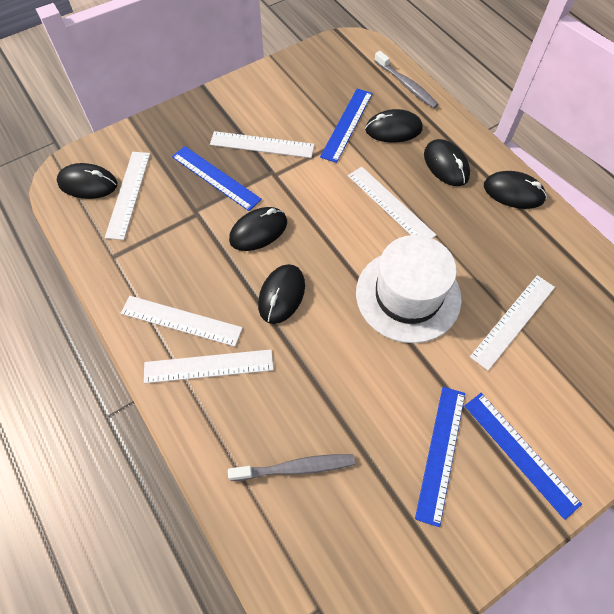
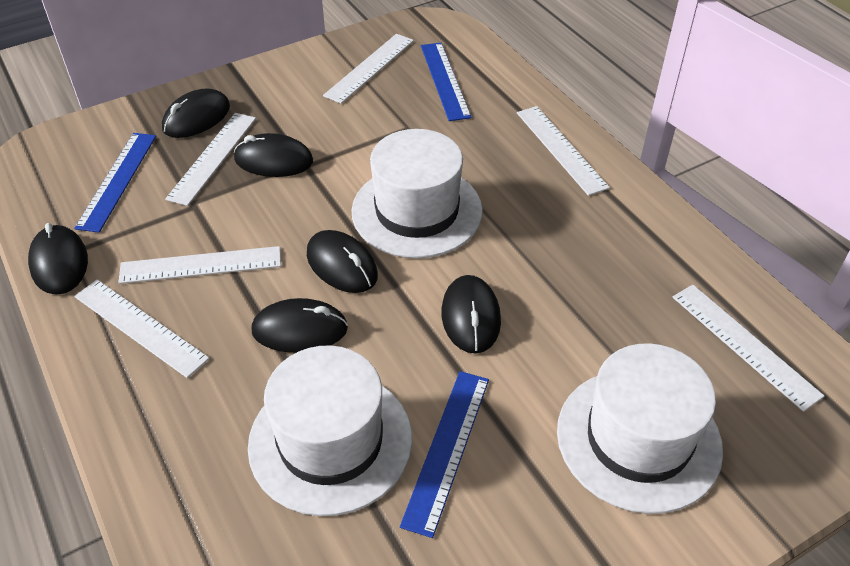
blue ruler: [172,146,262,211] [320,89,373,163] [415,387,465,527] [465,393,582,520] = 4 -> [74,133,156,233] [400,371,489,538] [421,43,472,121] = 3
grey toothbrush: [228,454,355,481] [374,51,439,109] = 2 -> none = 0
white hat: [356,235,462,343] = 1 -> [248,345,412,516] [352,129,483,258] [557,343,723,514] = 3

